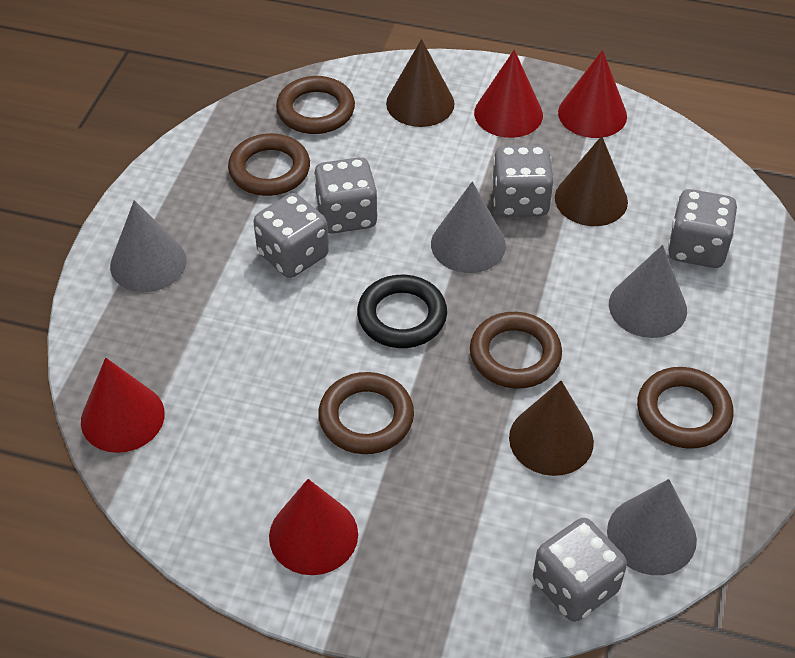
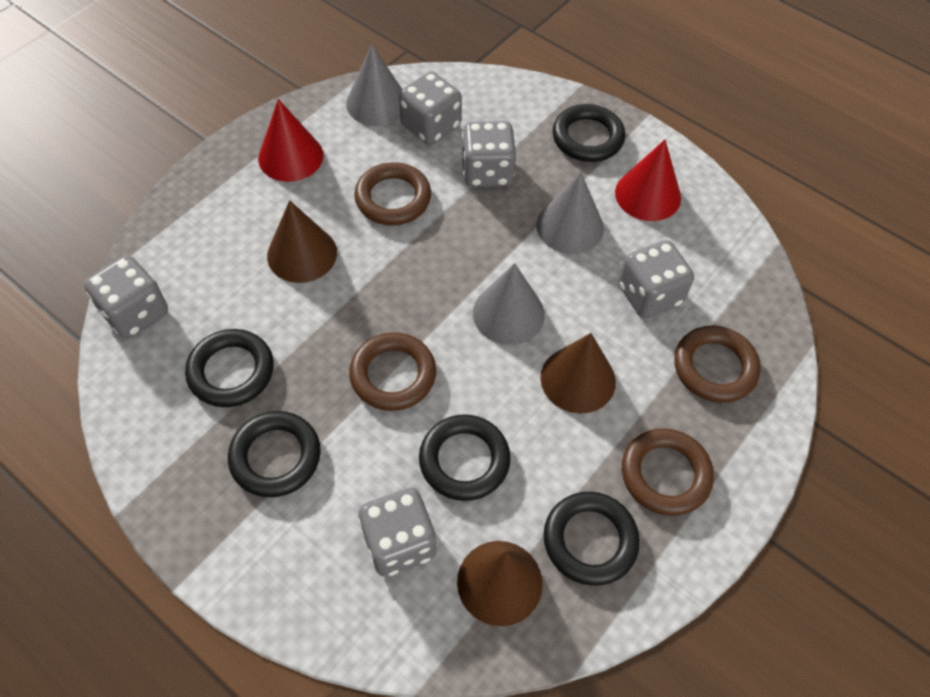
black ring: [357,275,447,348] = 1 -> [185,329,274,407] [228,411,321,497] [419,414,511,501] [544,492,640,586] [553,104,625,162] = 5
brown ring: [228,133,310,196] [276,76,355,134] [318,372,414,454] [470,312,562,389] [637,367,734,449] = 5 -> [349,332,436,411] [354,162,431,225] [622,428,714,516] [674,326,761,403] = 4
grey cone: [110,200,186,292] [431,181,506,273] [607,479,697,575] [609,245,687,338] = 4 -> [346,44,402,126] [473,263,545,345] [536,172,604,254] = 3
red cone: [81,358,165,453] [269,479,358,575] [474,50,543,138] [558,50,627,138] = 4 -> [258,99,323,182] [615,140,681,221] = 2

